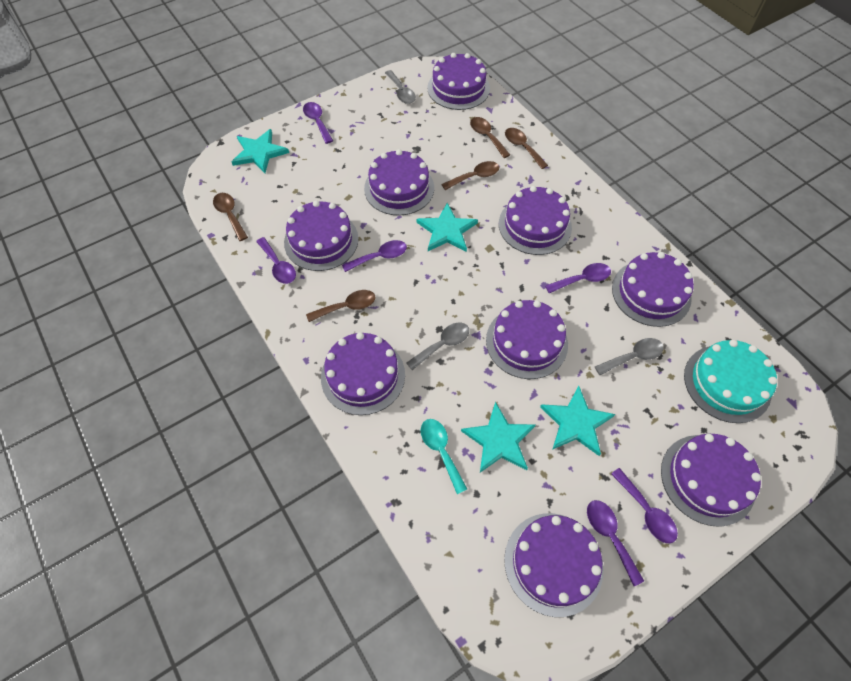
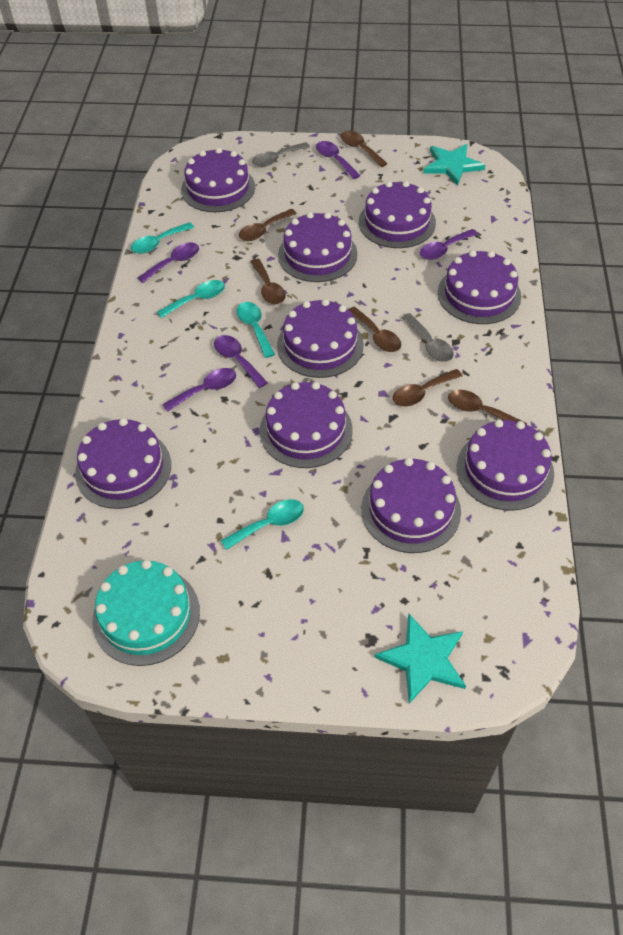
brown spoon: [213,193,248,241] [306,290,375,322] [441,161,499,190] [470,117,510,158] [505,128,548,169] = 5 -> [239,209,297,241] [250,259,286,305] [341,131,388,167] [348,307,401,352] [393,369,463,406] [448,390,527,424] = 6
grey spoon: [385,70,416,104] [407,323,469,370] [595,338,663,375] = 3 -> [252,142,310,167] [401,313,454,362] = 2
purple spoon: [256,237,296,284] [303,102,333,144] [342,240,407,272] [545,263,611,293] [587,500,644,586] [611,468,678,543] = 6 -> [138,242,199,283] [162,368,236,412] [214,335,268,388] [316,141,361,179] [420,229,478,260] = 5
turquoise spoon: [421,419,467,494] = 1 -> [131,222,194,254] [157,280,225,318] [221,499,304,550] [237,302,275,358] = 4
turquoise star: [232,129,289,173] [417,203,478,252] [461,402,535,473] [540,386,615,456] = 4 -> [375,614,466,704] [423,144,485,186] = 2

